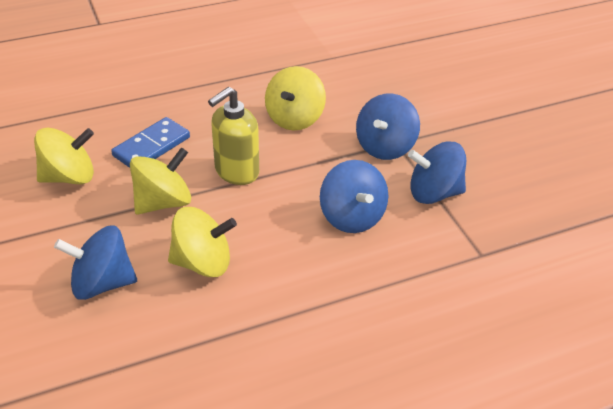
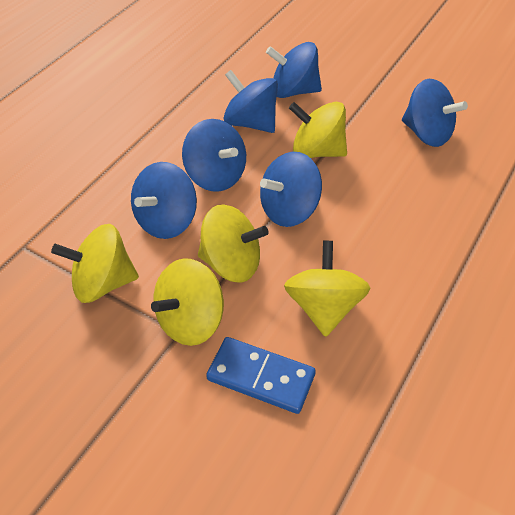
blue spinning top: [54,226,137,300] [320,160,388,233] [356,94,420,160] [408,141,466,204] = 4 -> [131,162,197,239] [182,119,246,192] [224,70,278,133] [260,152,322,227] [266,42,322,98] [402,79,468,147] = 6
yellow soap dispenser: [208,87,259,185] = 1 -> none = 0
yellow spinning top: [34,128,94,184] [130,148,191,215] [168,207,237,277] [265,66,326,130] = 4 -> [51,224,139,303] [151,258,224,346] [198,204,269,283] [284,241,370,337] [289,102,347,158] = 5

